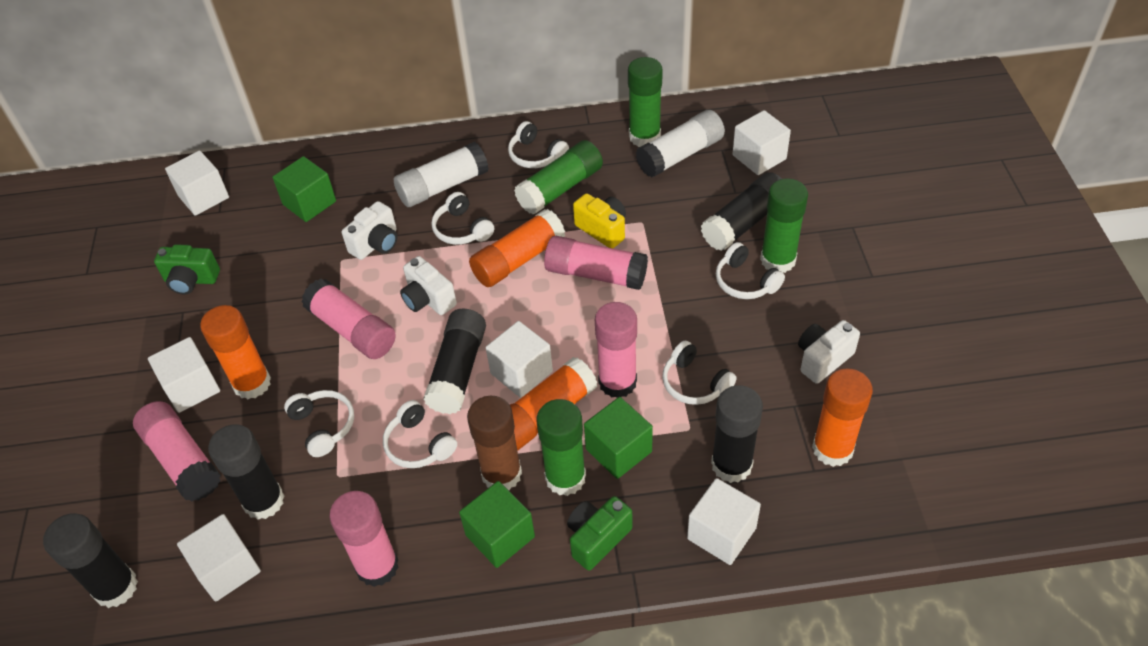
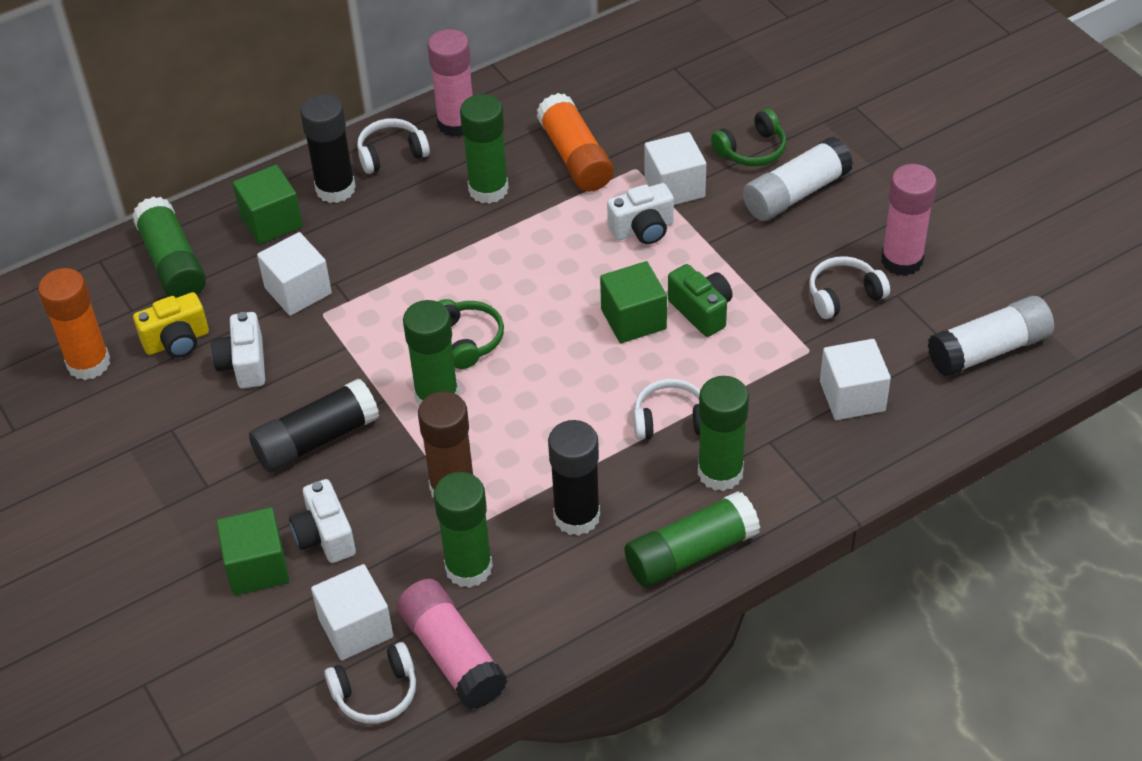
black glue stick: [43,513,138,608] [208,424,285,520] [423,308,486,414] [701,172,782,251] [711,385,763,483] = 5 -> [249,379,379,472] [300,94,356,203] [548,420,600,536] = 3
green camera: [154,244,220,294] [567,496,633,571] = 2 -> [668,264,733,337] = 1
green glue stick: [514,140,603,215] [536,399,586,496] [628,57,663,147] [760,178,808,273] = 4 -> [132,197,206,298] [403,300,459,406] [434,472,493,588] [460,94,509,204] [624,491,760,588] [698,376,749,491] = 6
green headphones: none = 0 -> [438,299,504,369] [711,109,786,166] = 2
orange glue stick: [200,305,271,399] [469,209,565,287] [510,357,598,451] [812,368,873,467] = 4 -> [38,268,110,380] [537,93,613,192] = 2
pink glue stick: [133,401,221,502] [301,279,396,359] [329,491,399,587] [544,236,648,290] [595,302,637,398] = 5 -> [397,579,508,709] [428,29,473,137] [881,164,937,276] = 3
white cube: [148,337,220,413] [165,151,229,216] [177,514,261,602] [486,321,553,398] [687,478,761,565] [733,110,791,175] = 6 -> [257,232,332,316] [311,564,393,660] [645,132,706,205] [820,339,891,420] = 4
white headphones: [284,390,354,457] [383,400,457,468] [432,192,494,245] [508,121,569,168] [662,341,737,405] [716,242,785,299] = 6 -> [324,642,416,724] [357,118,430,174] [633,379,700,440] [809,256,890,319] = 4

